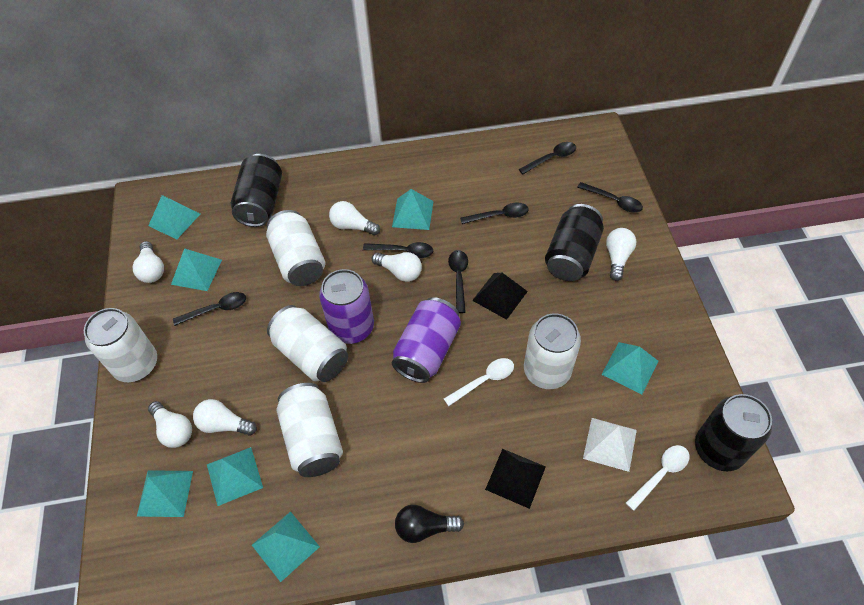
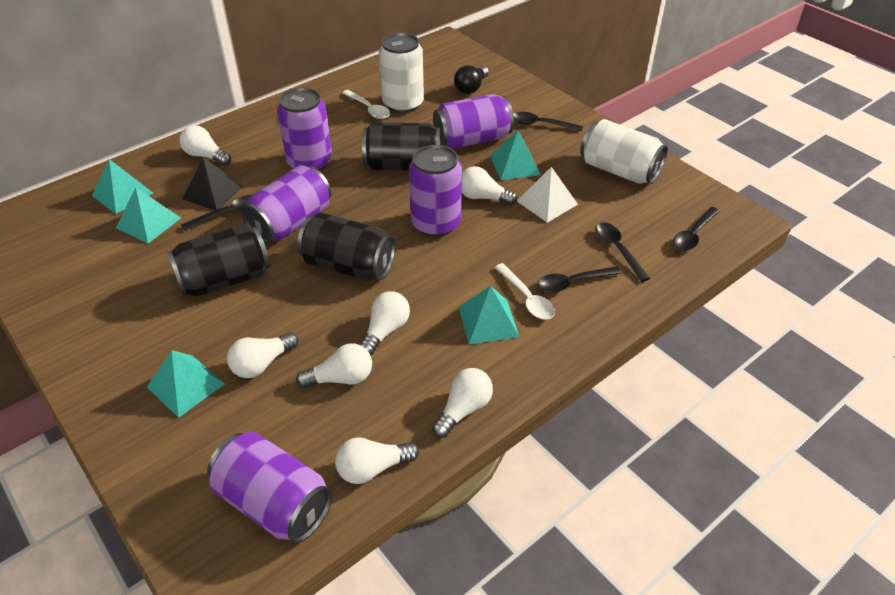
black pyramid: [472,273,528,320] [485,449,546,509] = 2 -> [182,157,243,210] = 1
black spoon: [173,292,246,326] [363,242,433,258] [448,250,468,313] [460,202,529,224] [519,142,576,174] [577,182,643,213] = 6 -> [181,195,252,231] [513,112,583,131] [537,266,621,293] [595,222,650,282] [673,207,719,251] = 5
purple can: [319,269,374,344] [392,297,461,383] = 2 -> [207,432,333,543] [241,165,331,243] [277,87,332,171] [409,145,462,237] [433,94,514,149] = 5
turquoise pyramid: [137,470,193,517] [148,195,200,239] [171,248,222,291] [207,447,263,506] [252,511,320,582] [392,189,434,230] [601,342,659,394] = 7 -> [92,159,153,214] [116,187,181,244] [147,350,224,418] [459,286,519,344] [490,130,541,180] = 5
white can: [84,308,157,382] [266,210,325,286] [267,305,348,382] [277,383,343,477] [524,313,581,389] = 5 -> [379,33,424,113] [580,119,668,184] = 2
white light bulb: [133,241,164,283] [148,401,192,448] [193,399,257,436] [329,201,380,235] [372,252,422,282] [606,228,636,281] = 6 -> [179,125,231,165] [227,332,298,378] [296,343,372,388] [335,437,419,484] [360,291,410,356] [432,368,493,438] [462,166,517,205] = 7

